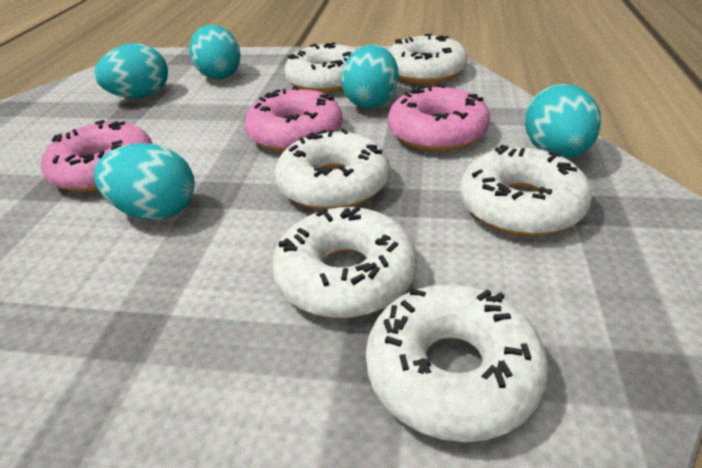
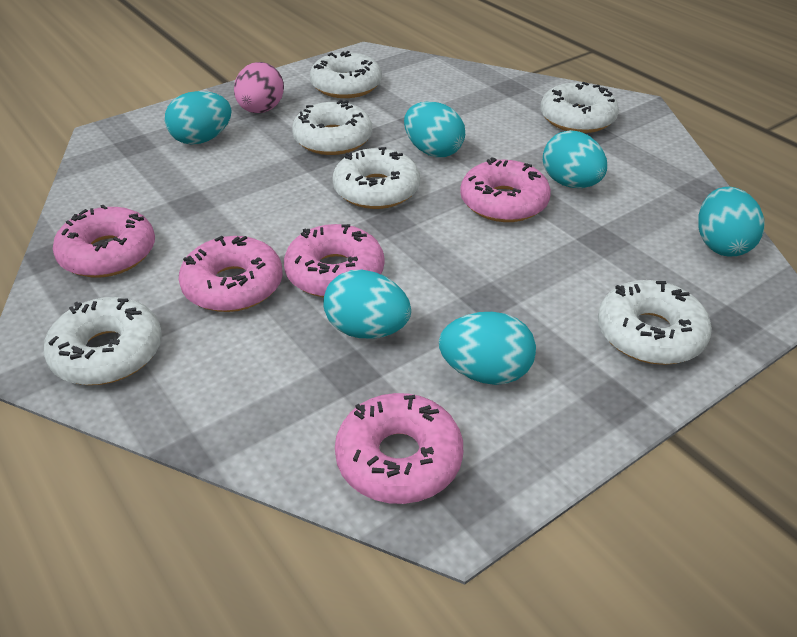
pink donut: [41,120,152,192] [244,86,343,152] [388,84,490,151] = 3 -> [53,204,155,277] [179,236,283,312] [284,224,384,298] [335,393,463,504] [460,157,551,222] = 5
pink egg: none = 0 -> [234,62,284,113] = 1
turquoise egg: [94,43,168,98] [94,143,194,220] [189,25,241,79] [341,45,399,108] [525,84,601,158] = 5 -> [165,91,232,145] [323,270,411,339] [404,101,465,157] [439,312,536,385] [543,130,607,188] [698,187,764,257] = 6

